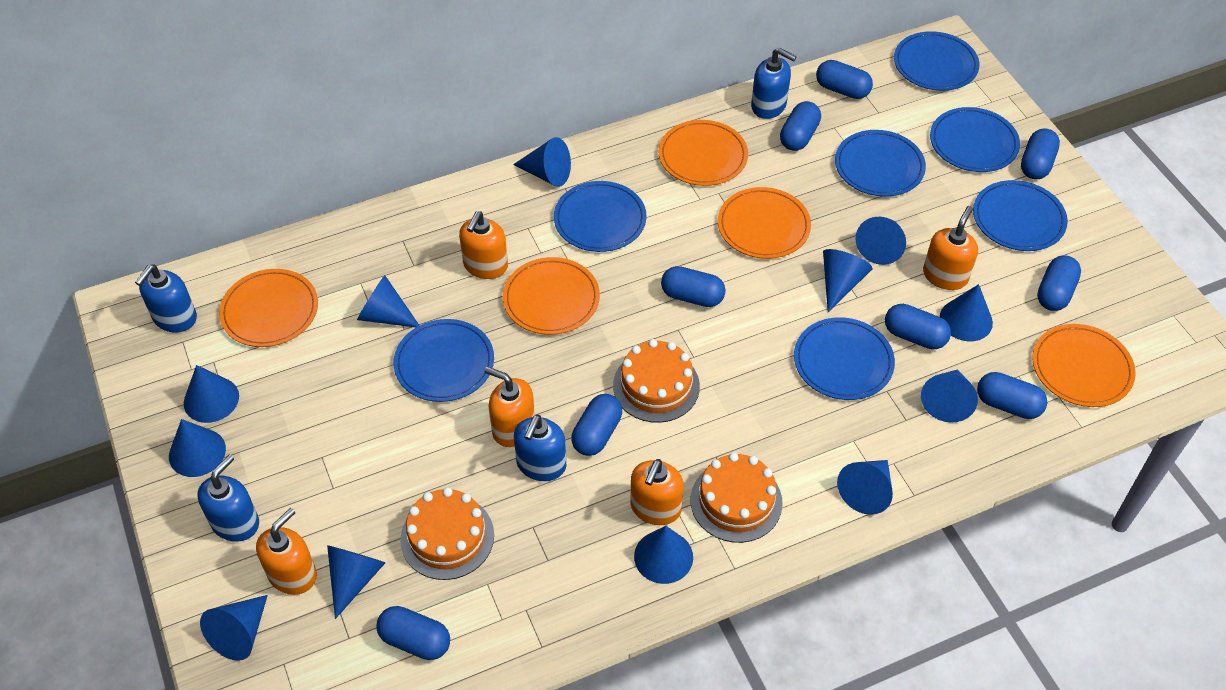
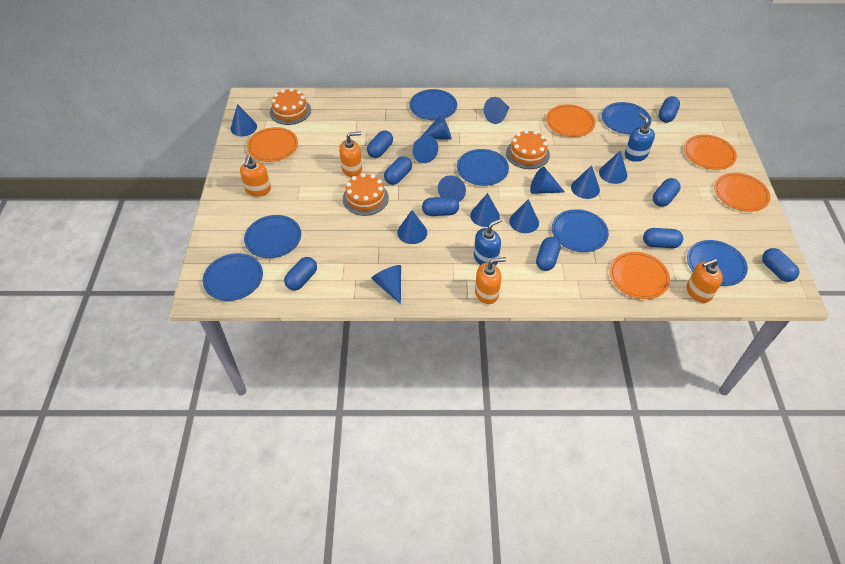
blue soap dispenser: [135,265,197,332] [198,455,259,542] [514,415,566,481] [751,48,797,119] = 4 -> [474,218,502,265] [625,113,655,162] = 2
orange soap dispenser: [256,508,317,595] [459,211,508,279] [484,367,535,447] [630,459,684,525] [923,206,978,290] = 5 -> [240,155,271,196] [339,132,362,177] [475,257,506,304] [687,259,723,303] = 4

